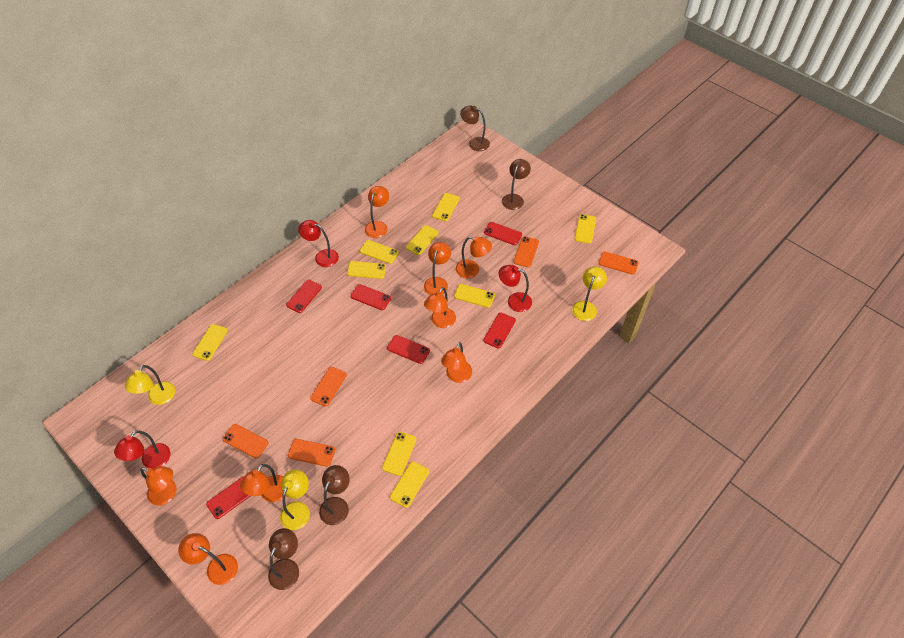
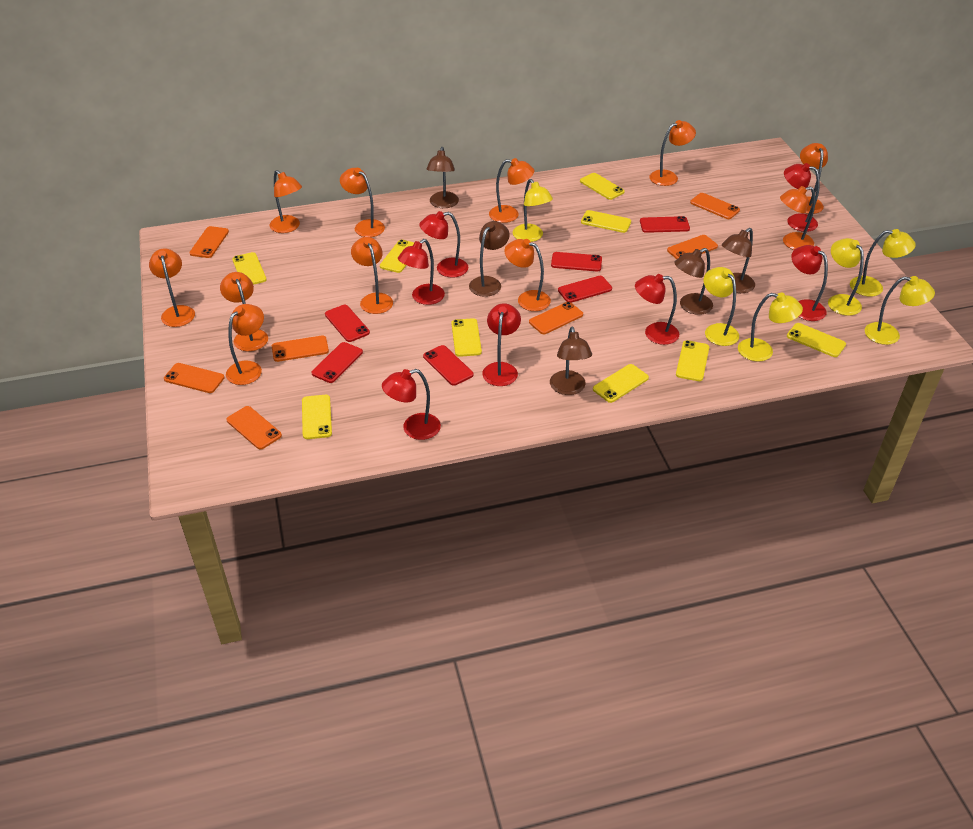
brown lamp: [268,528,299,590] [319,465,350,525] [460,106,490,151] [502,159,531,210] = 4 -> [427,147,459,208] [469,221,510,297] [550,326,592,395] [674,248,713,315] [722,228,755,293] = 5
orange lamp: [140,466,177,505] [178,533,238,585] [240,464,286,502] [365,186,389,238] [424,242,451,295] [424,287,456,328] [441,342,472,383] [456,236,492,278] = 8 -> [149,248,195,327] [220,272,268,351] [226,304,264,385] [270,170,302,233] [340,168,385,237] [351,237,393,314] [489,158,534,223] [505,239,551,311] [649,120,696,186] [780,186,815,250] [800,143,828,214] = 11
orange phone: [223,424,269,458] [288,439,335,467] [310,367,347,407] [513,236,539,268] [599,252,639,275] = 5 -> [164,363,224,393] [189,226,229,258] [226,406,282,450] [272,335,329,362] [529,302,583,334] [667,235,718,259] [690,193,740,219] = 7
red lamp: [114,430,170,469] [298,220,339,267] [499,265,532,312] = 3 -> [382,369,441,440] [398,239,445,305] [419,211,468,278] [482,303,521,386] [635,274,679,345] [784,163,820,232] [792,245,828,321] = 7
yellow lamp: [125,365,175,405] [280,470,310,530] [572,266,607,321] = 3 -> [513,179,553,242] [704,267,739,346] [738,293,803,362] [828,238,864,316] [850,229,916,297] [865,276,935,345] = 6

